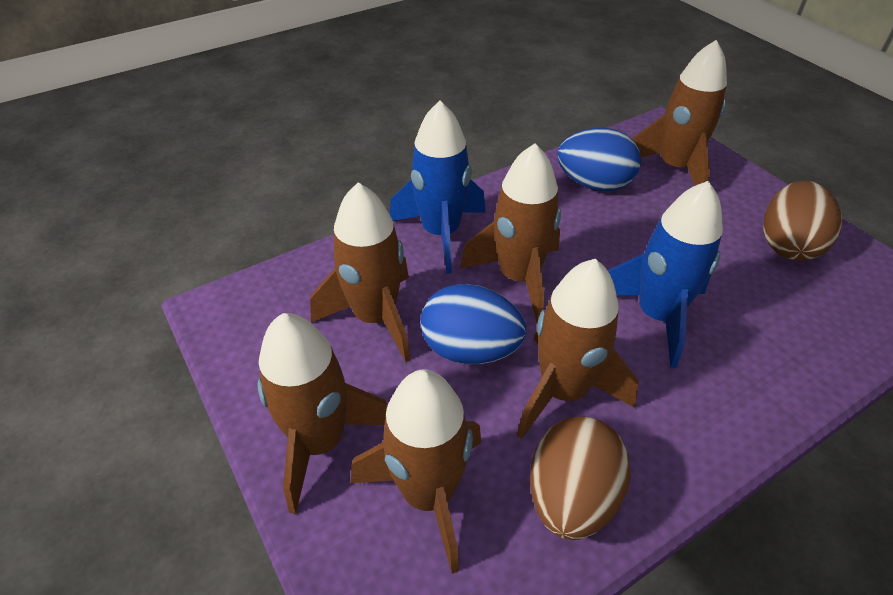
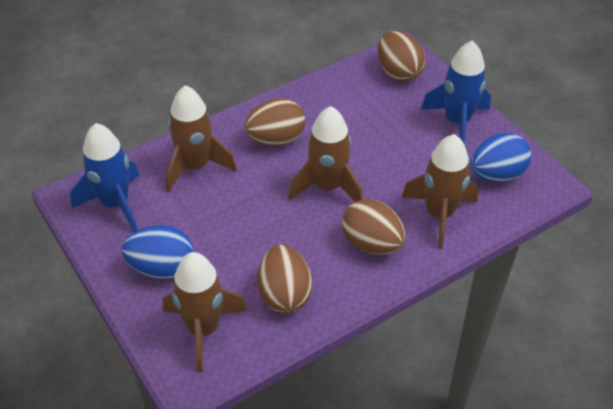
brown egg: [530,416,631,540] [763,181,842,261] = 2 -> [245,98,305,146] [257,245,312,313] [342,199,406,255] [378,31,426,82] = 4
brown rocket: [258,313,387,514] [310,182,411,362] [351,369,481,574] [460,143,561,323] [516,259,638,439] [632,40,727,186] = 6 -> [163,252,247,372] [166,85,237,192] [288,106,363,202] [402,134,478,249] = 4

